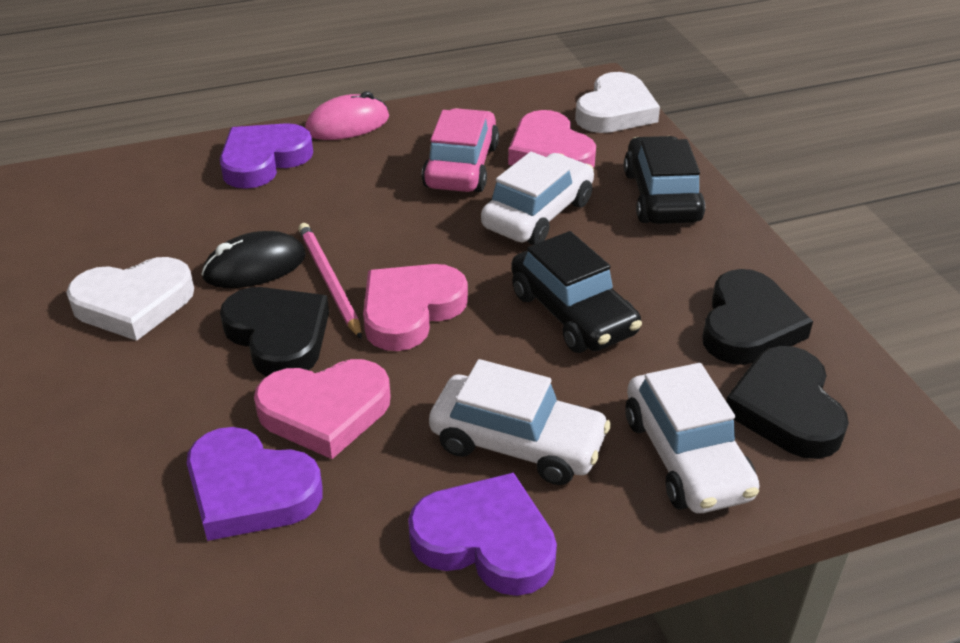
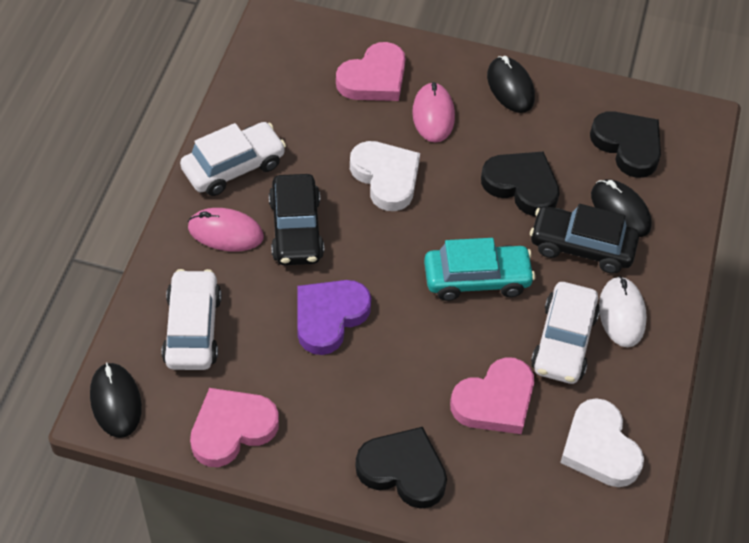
black mouse: [201,231,306,288] = 1 -> [90,363,142,438] [487,56,535,113] [591,179,652,237] = 3
pink car: [422,108,499,192] = 1 -> none = 0
pink mouse: [305,91,389,140] = 1 -> [188,208,264,252] [412,82,455,143] = 2
pink pencil: [298,223,362,339] = 1 -> none = 0
purple heart: [187,427,323,541] [220,123,313,189] [408,472,557,596] = 3 -> [297,280,371,355] = 1
turquoise car: none = 0 -> [424,238,536,301] = 1
white mouse: none = 0 -> [599,276,647,347] = 1

